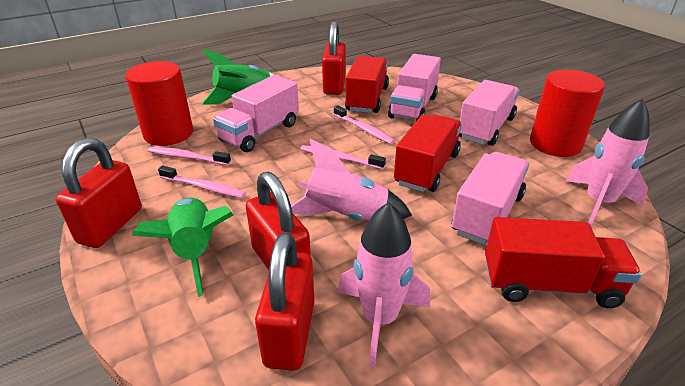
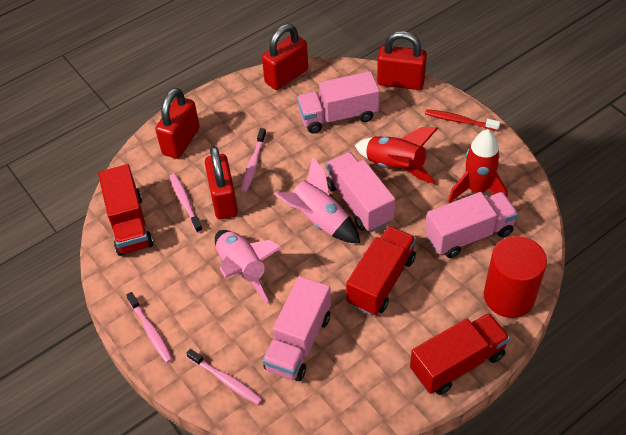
green rocket: [132,197,233,297] [202,49,274,105] = 2 -> none = 0
pink rocket: [291,138,412,220] [338,202,430,368] [566,99,650,226] = 3 -> [215,230,282,303] [274,157,360,243] = 2
red cylinder: [125,61,193,146] [530,70,605,157] = 2 -> [484,236,547,318] = 1
red rocket: none = 0 -> [355,127,438,184] [448,129,508,203] = 2
red toothbrush: none = 0 -> [425,109,500,131] = 1

